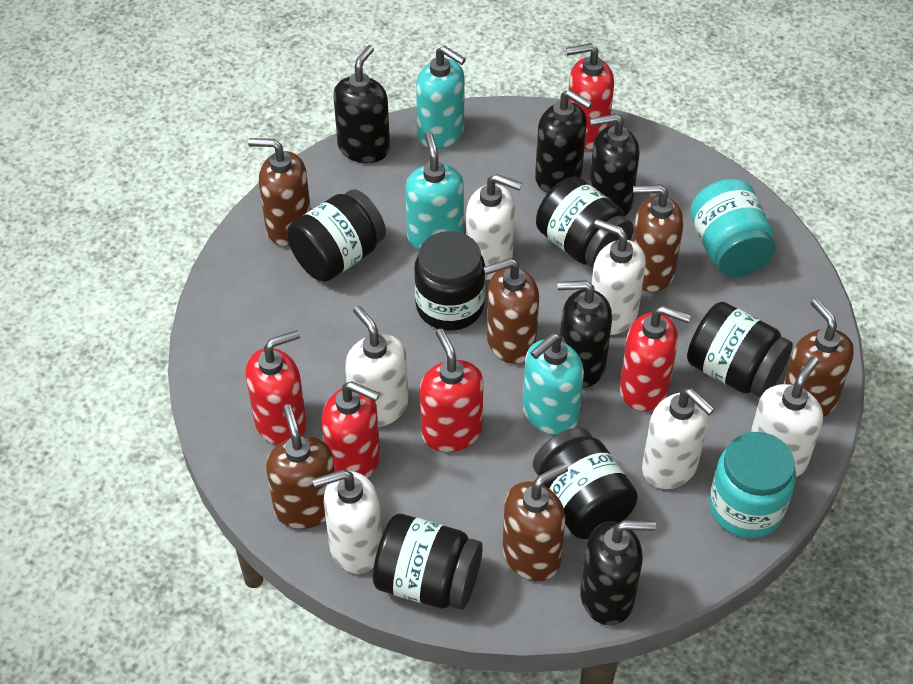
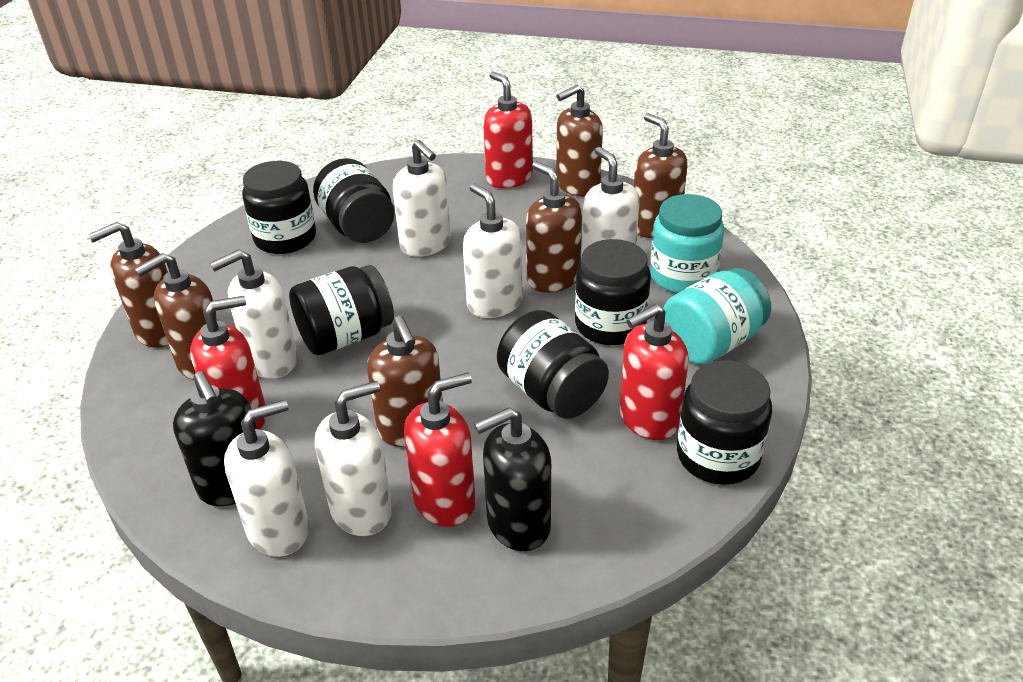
black soap dispenser: [333,45,390,163] [535,90,592,193] [557,280,612,388] [580,520,656,626] [589,114,640,216] = 5 -> [173,371,257,506] [474,407,551,551] = 2
red soap dispenser: [246,330,306,445] [322,381,380,478] [420,329,484,452] [566,43,614,150] [620,306,691,411] = 5 -> [190,295,266,430] [404,372,476,527] [483,72,533,188] [619,304,688,440] = 4
turquoise soap dispenser: [405,131,464,249] [416,45,466,149] [522,333,584,435] = 3 -> none = 0

